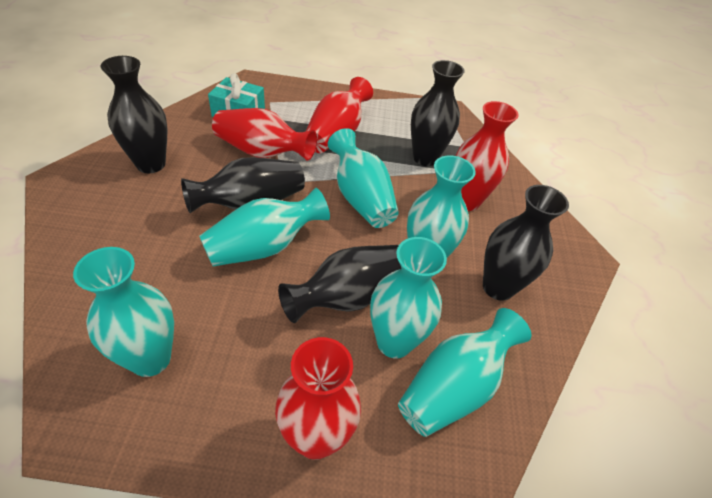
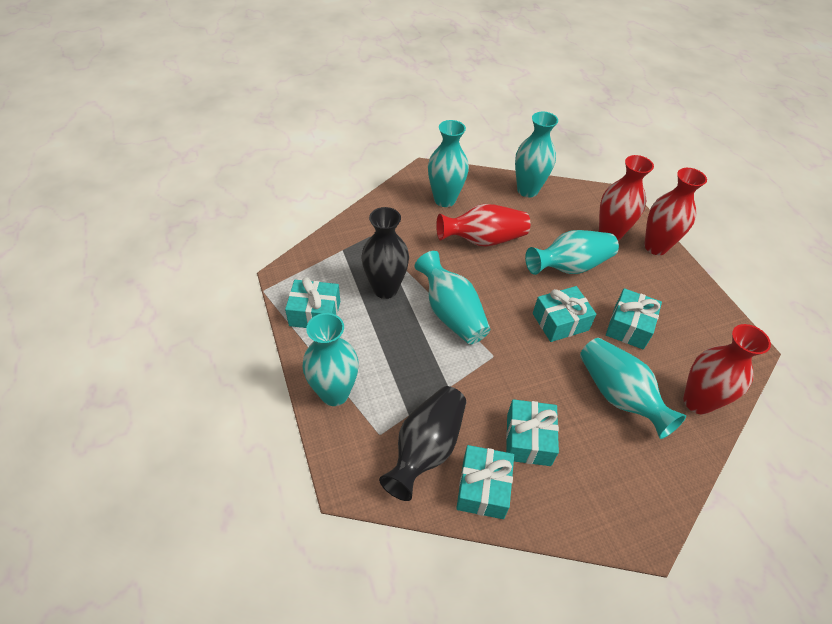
black vase: [101,56,168,173] [181,157,305,213] [278,245,401,323] [411,60,465,166] [483,185,569,301] = 5 -> [361,207,409,299] [379,386,466,501] = 2
turquoise gift: [208,73,265,117] = 1 -> [285,277,340,328] [456,445,514,519] [506,399,559,466] [533,286,596,342] [606,288,662,350] = 5

